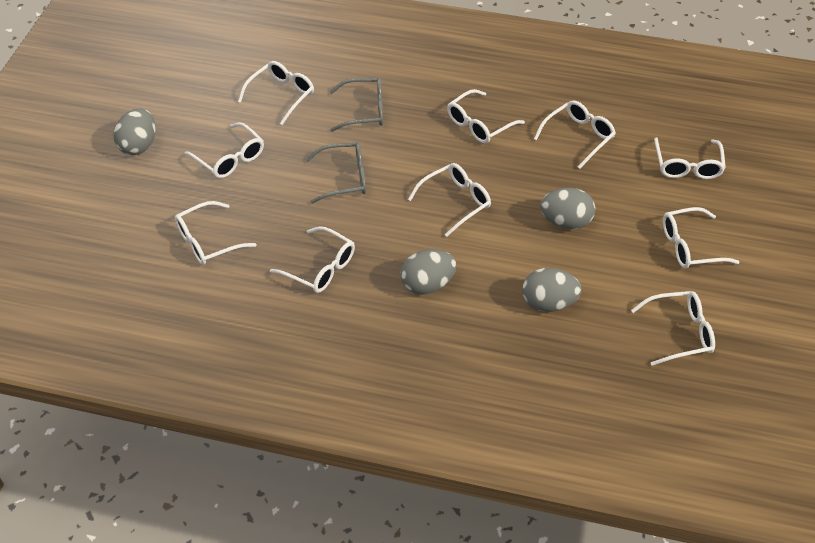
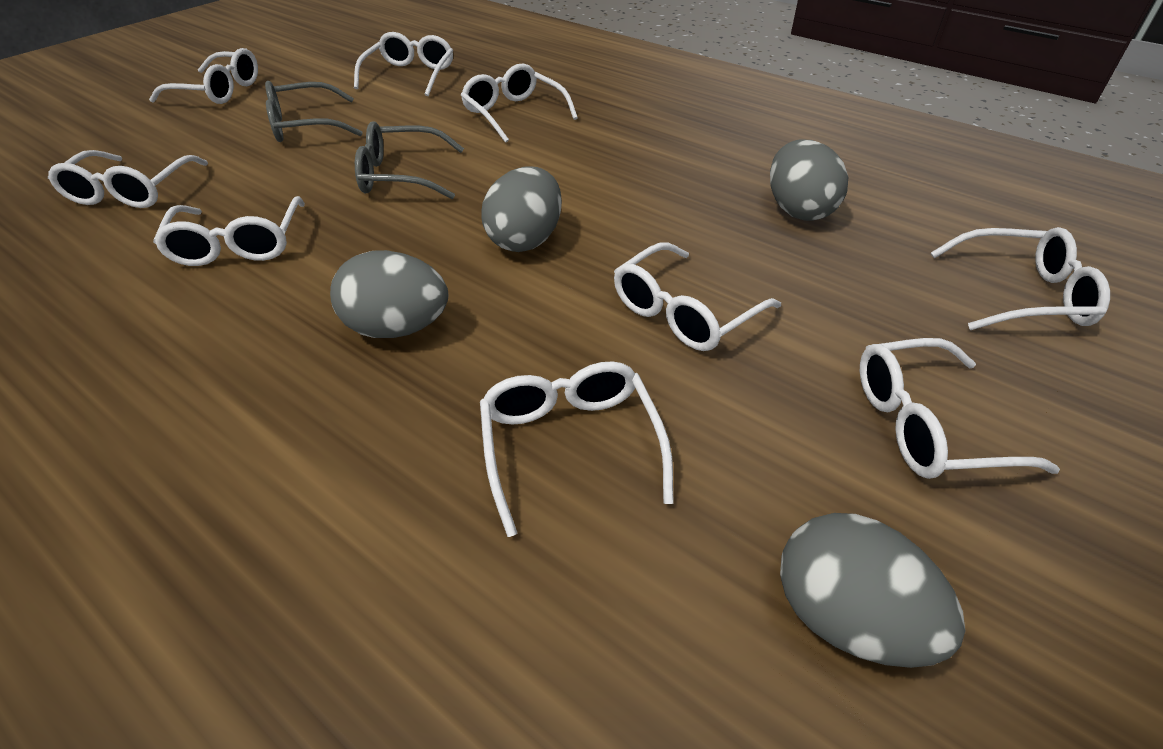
white glasses: [175,201,257,265] [185,122,264,178] [238,61,314,125] [270,227,355,293] [408,163,491,237] [447,89,525,143] [534,100,616,169] [631,291,715,366] [654,137,726,179] [663,207,739,269] = 10 -> [48,150,208,208] [149,48,258,104] [153,196,305,266] [354,32,453,96] [461,64,578,143] [480,361,674,537] [614,243,781,351] [860,338,1060,479] [931,227,1110,330] = 9

